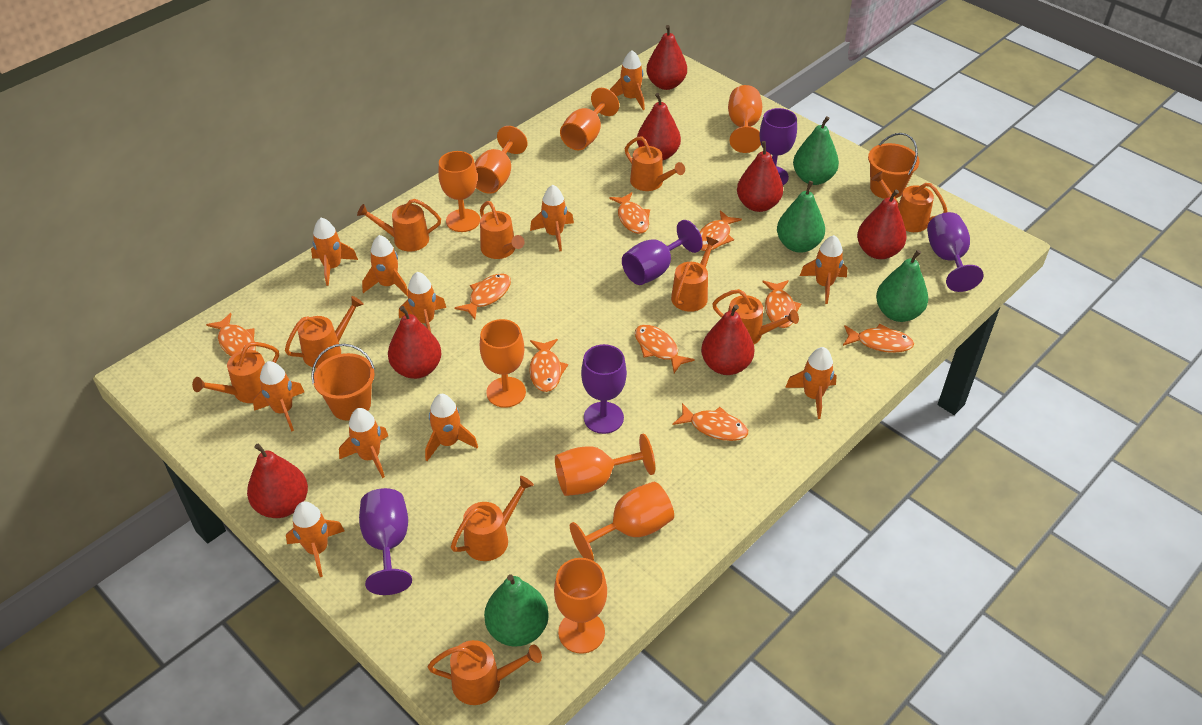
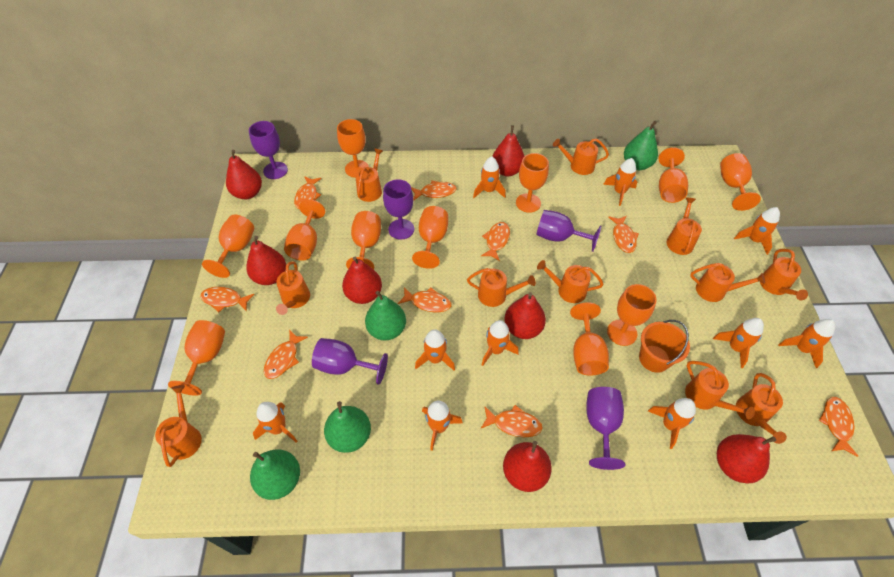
orange bucket: [311,344,375,421] [868,133,919,199] = 2 -> [639,320,690,373] = 1
orange goblet: [438,151,480,232] [475,126,528,194] [480,319,526,408] [554,558,607,654] [555,434,655,496] [560,88,619,150] [570,482,674,561] [728,85,762,153] = 8 -> [168,320,225,396] [202,215,254,278] [284,199,325,261] [337,119,369,178] [346,211,381,270] [412,206,448,269] [516,153,549,213] [570,302,609,376] [607,284,657,346] [659,147,688,203] [720,153,761,211] = 11
orange rocket: [253,361,304,432] [286,501,345,577] [311,218,358,286] [339,408,388,478] [362,235,408,296] [399,272,446,332] [425,394,478,461] [530,185,574,251] [610,50,645,110] [785,347,837,419] [800,235,847,304] = 11 -> [253,402,297,443] [415,329,455,371] [422,400,463,451] [473,157,506,198] [482,320,519,366] [603,158,637,206] [648,398,696,449] [713,318,764,368] [734,207,780,255] [778,319,835,368] = 10
orange watering can: [192,342,279,403] [285,296,364,368] [357,199,441,252] [427,640,542,705] [451,476,534,561] [480,201,525,259] [625,136,685,191] [671,237,719,312] [712,289,799,344] [872,171,948,232] = 10 -> [155,385,202,467] [276,261,310,315] [355,148,383,202] [467,268,536,307] [537,260,604,303] [553,139,609,175] [667,198,702,255] [685,361,755,419] [690,263,765,302] [736,373,787,444] [760,249,808,300] = 11

